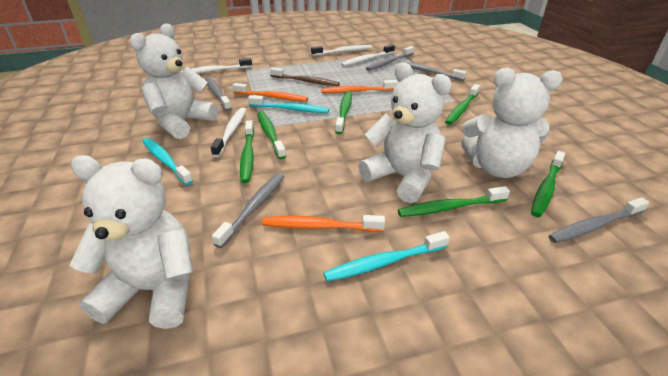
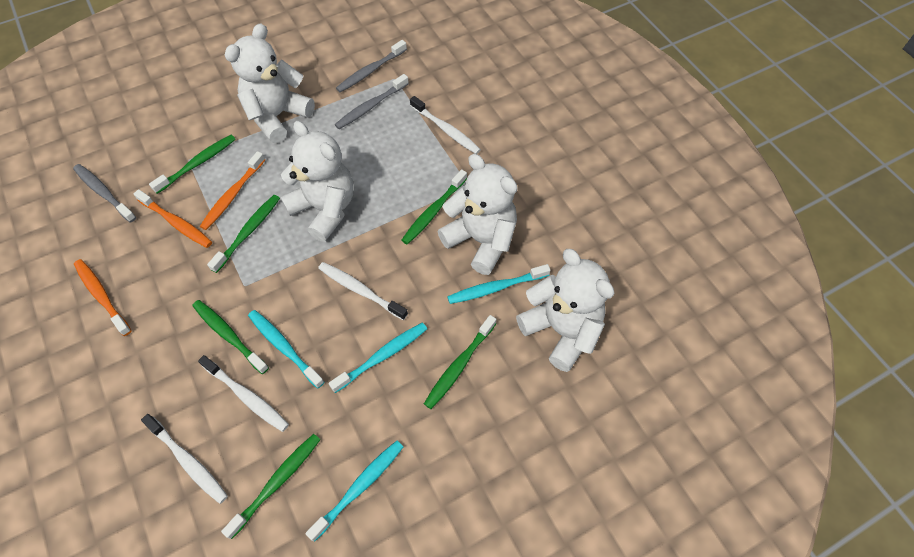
brown toothbrush: [270,67,339,86] = 1 -> none = 0
grey toothbrush: [205,77,232,111] [212,173,285,248] [366,46,414,71] [399,61,467,81] [548,197,649,243] = 5 -> [73,164,136,223] [335,74,409,129] [336,40,407,92] = 3
turquoise toothbrush: [143,138,193,185] [248,95,329,113] [323,231,450,282] = 3 -> [248,310,324,388] [305,440,403,542] [329,322,427,393] [447,264,550,304] = 4

